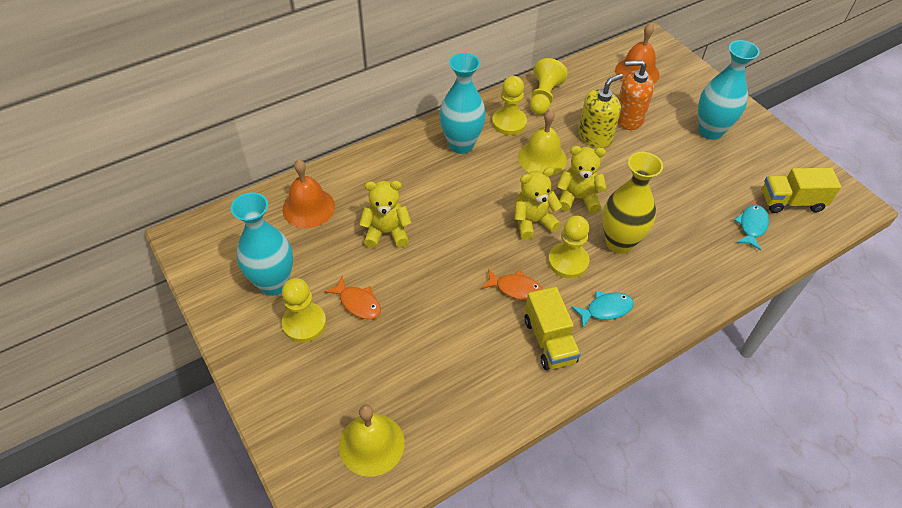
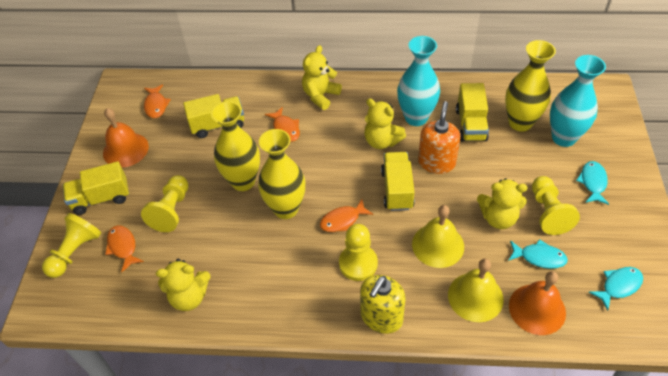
orange fish: [324,276,381,320] [481,268,543,301] = 2 -> [105,225,144,272] [144,84,171,118] [265,107,300,142] [320,199,373,232] = 4
turquoise fish: [571,291,634,328] [734,205,769,251] = 2 -> [508,239,568,269] [576,161,609,205] [589,267,643,310] = 3
turquoise vase: [231,192,293,296] [439,53,486,154] [698,40,760,140] = 3 -> [397,36,440,126] [550,55,606,147] = 2
yellow teddy bear: [359,181,412,248] [514,168,562,240] [557,146,607,213] = 3 -> [156,259,211,311] [302,45,342,110] [364,98,406,149] [477,178,527,229] = 4
yellow truck: [525,287,581,370] [762,168,841,213] = 2 -> [63,161,129,215] [183,94,244,138] [381,152,415,211] [456,83,489,142] = 4
yellow vase: [602,152,663,254] = 1 -> [211,101,260,191] [258,129,305,219] [505,40,556,132] = 3

